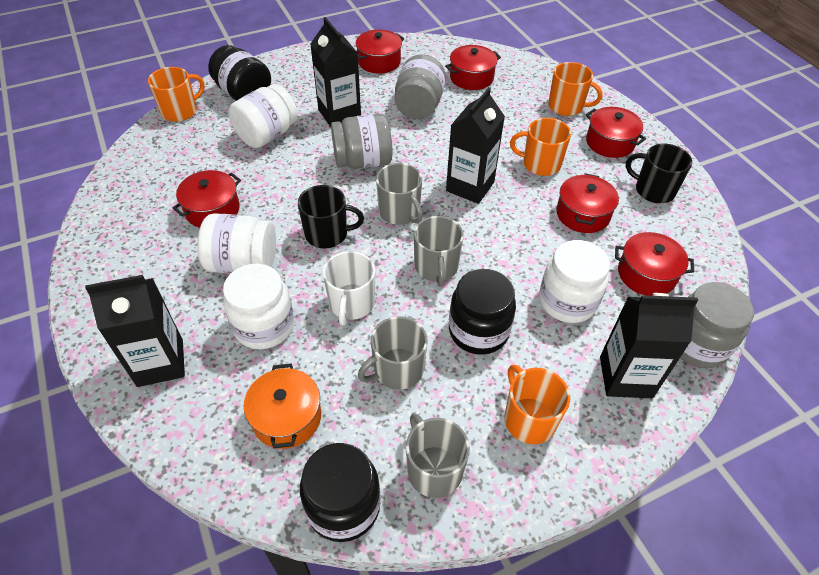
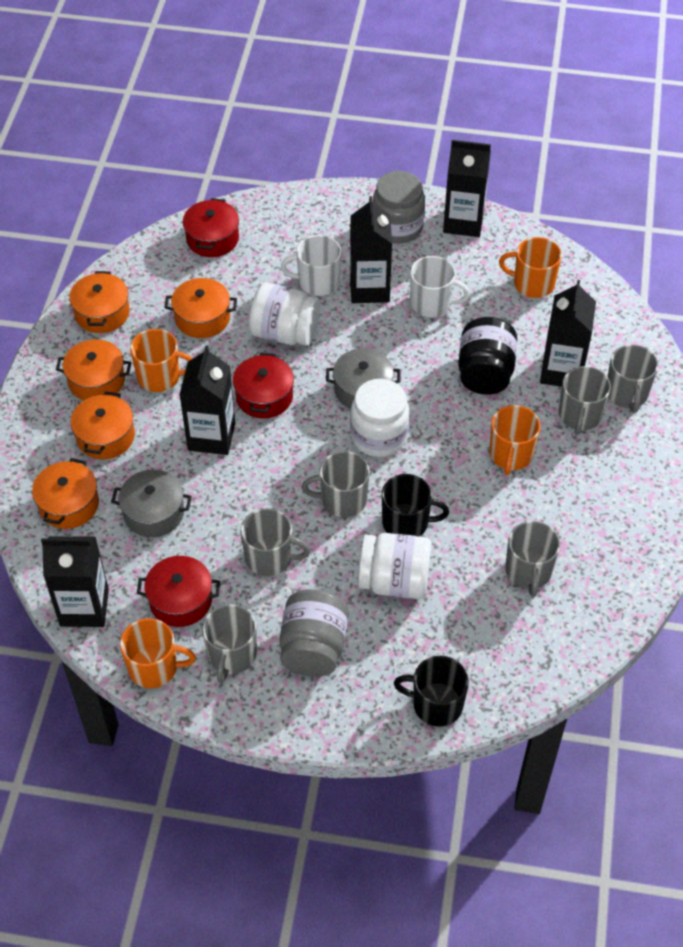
black carton: [85,275,185,387] [310,17,361,127] [446,87,505,204] [600,293,698,398] = 4 -> [41,536,109,627] [179,346,235,455] [350,196,392,303] [443,140,491,237] [540,280,596,387] = 5
black jar: [208,45,271,101] [300,443,381,542] [449,269,516,355] = 3 -> [458,317,517,395] = 1
grey jar: [331,114,392,169] [395,54,446,119] [680,282,754,368] = 3 -> [279,589,348,677] [373,171,425,243] = 2
grey mug: [358,316,428,390] [376,163,423,225] [406,413,470,498] [414,216,464,286] = 4 -> [202,604,257,683] [240,509,310,576] [302,451,370,517] [505,521,560,597] [559,366,611,435] [607,345,658,413] = 6
grey pot: none = 0 -> [111,470,192,537] [326,348,400,409] = 2
orange pot: [244,363,321,449] = 1 -> [32,458,99,529] [56,339,132,400] [69,271,130,333] [71,392,135,459] [164,278,237,338] = 5
red pot: [172,170,241,228] [356,30,404,73] [445,45,501,90] [556,173,619,233] [586,107,646,158] [615,232,694,296] = 6 -> [137,556,220,627] [183,198,239,257] [233,353,294,418] = 3
white jar: [197,213,276,274] [223,264,294,349] [229,84,298,148] [539,240,610,323] = 4 -> [249,283,320,346] [350,379,409,457] [358,533,431,599] = 3
white mug: [323,251,375,325] = 1 -> [281,235,341,296] [410,256,470,317] = 2

